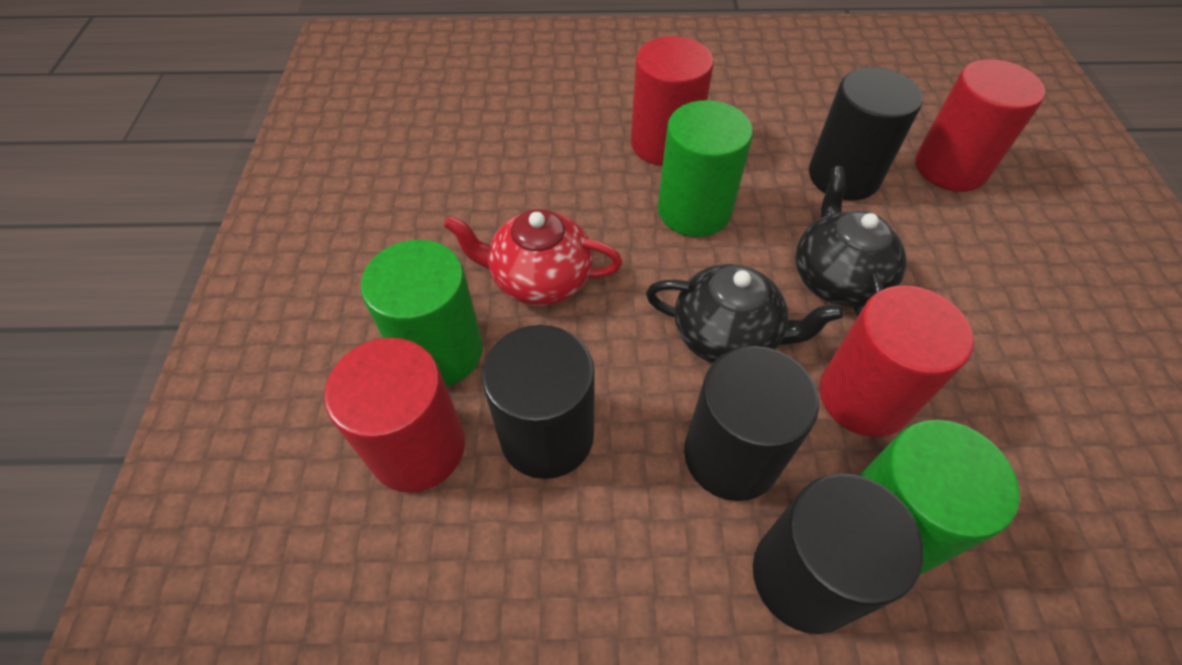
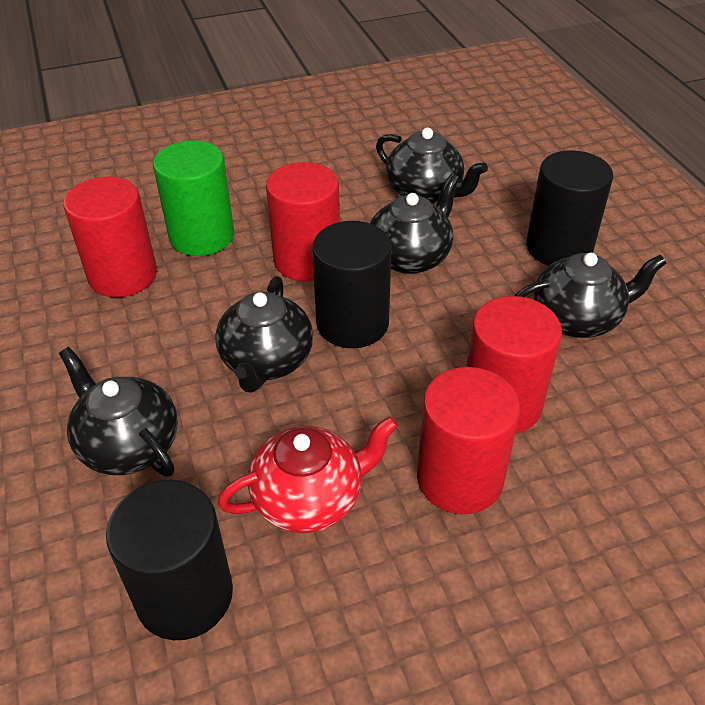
black cylinder: [482,325,595,479] [684,346,819,501] [753,473,923,634] [809,67,923,201] = 4 -> [106,480,233,640] [312,221,392,348] [526,150,613,266] = 3
black teapot: [646,264,844,363] [795,166,907,317] = 2 -> [59,347,178,476] [215,276,313,393] [370,174,459,274] [376,128,488,203] [515,253,666,338] = 5
green cylinder: [361,240,483,387] [658,100,753,237] [858,420,1019,575] = 3 -> [153,140,234,256] = 1

